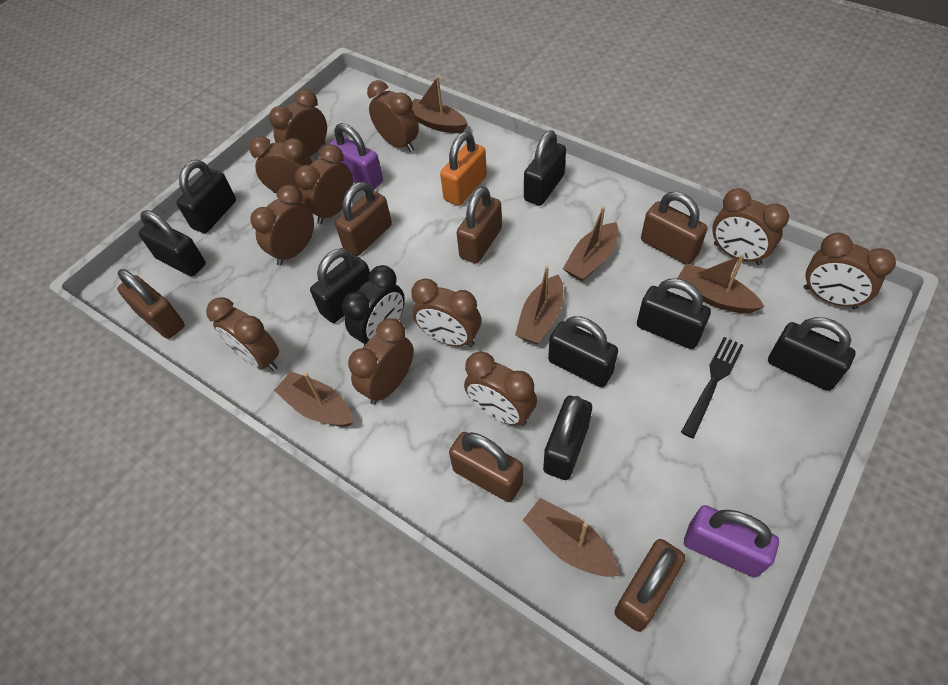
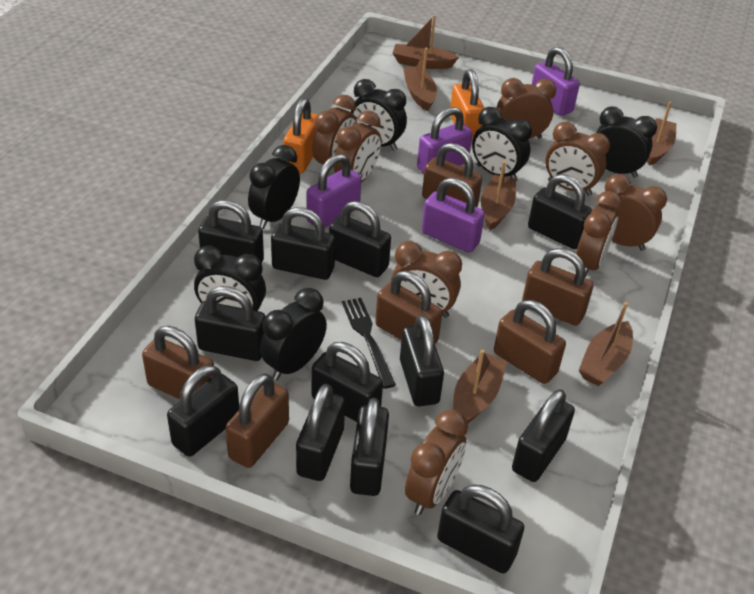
black clock: [342,265,405,346] = 1 -> [194,245,266,311] [248,145,300,229] [260,288,327,380] [351,79,407,151] [472,107,532,181] [596,107,657,178] = 6
black padlock: [139,210,206,276] [176,160,236,233] [310,248,370,323] [524,130,566,206] [543,396,592,480] [548,316,618,387] [637,278,711,349] [768,317,856,391] = 8 -> [167,365,239,457] [195,286,265,361] [198,200,264,263] [271,207,335,280] [296,384,345,481] [312,342,383,422] [329,201,391,277] [350,398,389,496] [400,315,444,407] [437,485,524,573] [512,389,575,482] [528,174,592,249] = 12
brown clock: [206,297,279,371] [249,136,313,193] [250,185,314,266] [269,89,327,157] [295,144,353,224] [348,318,414,405] [367,80,419,152] [411,278,481,347] [464,351,537,426] [712,188,789,265] [804,233,896,309] = 11 -> [312,95,357,168] [334,110,381,182] [391,241,462,318] [405,410,468,515] [497,78,556,139] [546,122,610,196] [576,191,622,277] [599,174,667,251] = 8
orange padlock: [440,131,487,206] = 1 -> [283,98,317,174] [450,69,484,141] = 2
purple padlock: [329,123,383,190] [684,505,779,577] = 2 -> [307,154,361,228] [417,107,473,173] [422,178,485,253] [532,47,580,116] = 4

